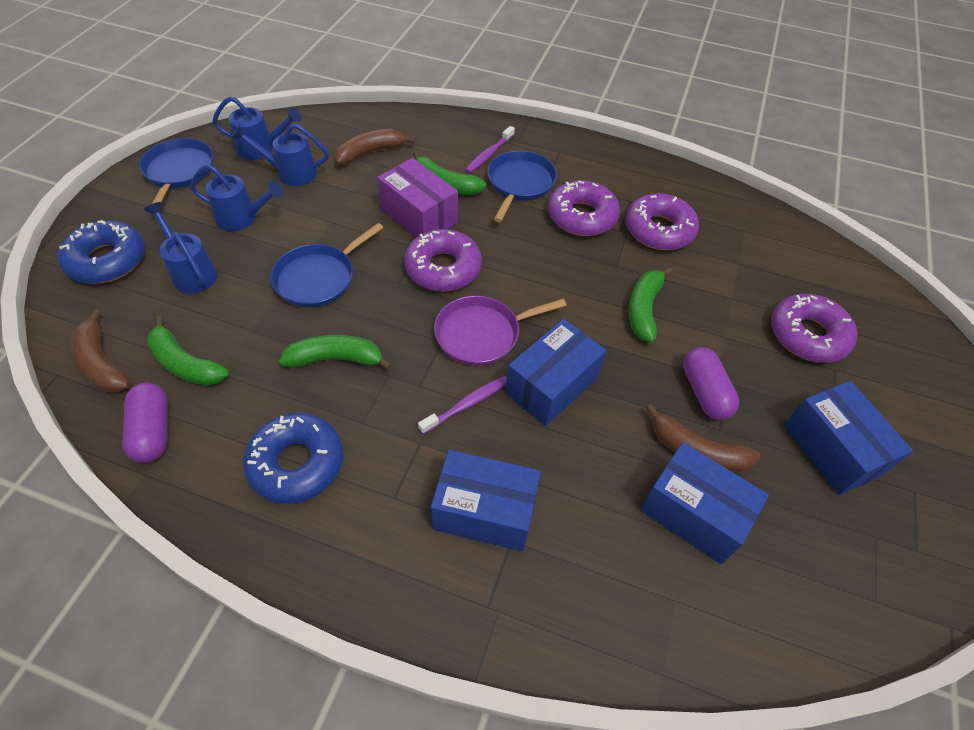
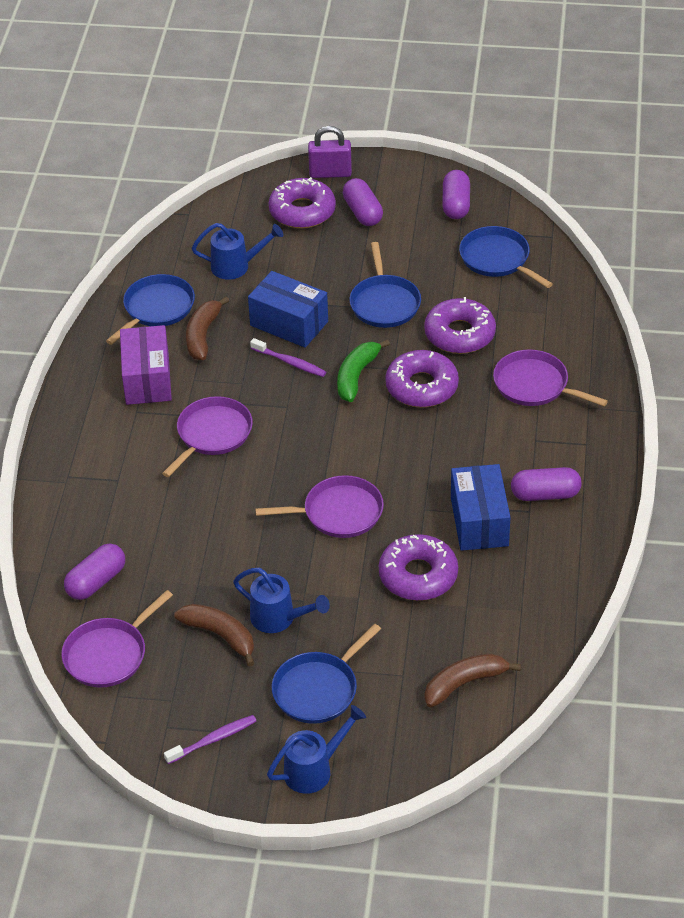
blue box: [431,449,541,551] [505,319,606,426] [640,442,769,564] [784,381,913,495] = 4 -> [248,271,328,348] [451,464,510,551] = 2
blue donut: [58,220,145,284] [243,413,343,504] = 2 -> none = 0
blue pan: [139,138,214,204] [271,223,384,307] [487,151,557,222] = 3 -> [106,274,195,345] [272,624,381,724] [349,242,421,328] [459,226,553,288] = 4
blue watering can: [144,202,218,294] [190,164,284,231] [213,96,301,160] [231,123,329,186] = 4 -> [192,223,283,280] [233,568,330,633] [267,705,366,794] = 3
green banana: [147,316,229,386] [279,335,393,370] [413,151,486,195] [629,267,672,343] = 4 -> [337,339,390,402] = 1
purple capsule: [122,383,168,463] [683,347,739,420] = 2 -> [64,543,125,600] [343,178,383,226] [442,170,470,219] [511,467,581,501] = 4
purple padlock: none = 0 -> [308,126,352,178] = 1
purple pan: [434,296,567,366] = 1 -> [61,590,173,688] [162,396,253,477] [255,475,384,538] [493,349,608,406] = 4

